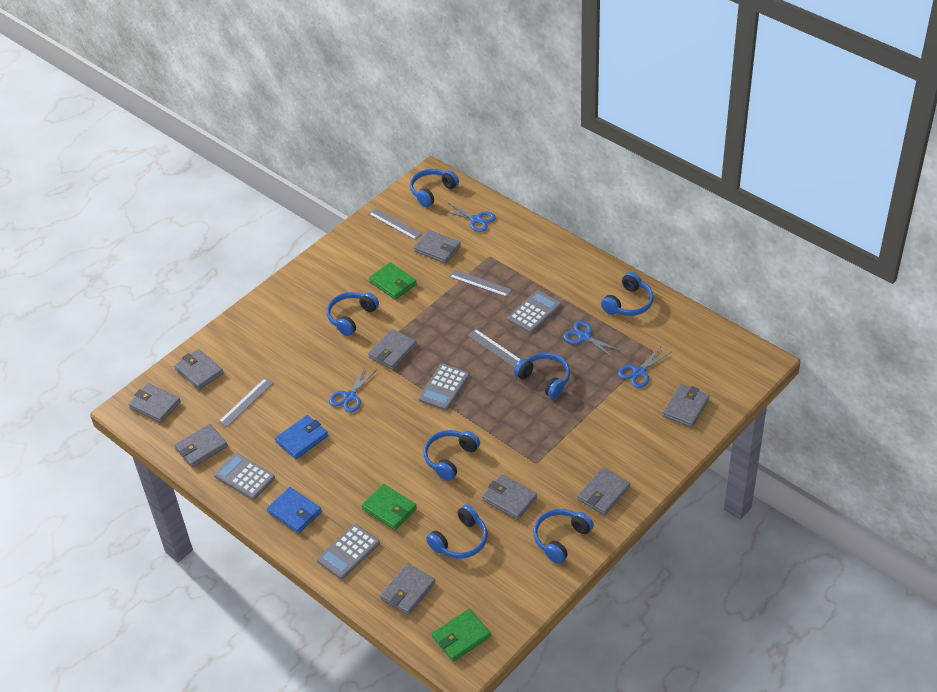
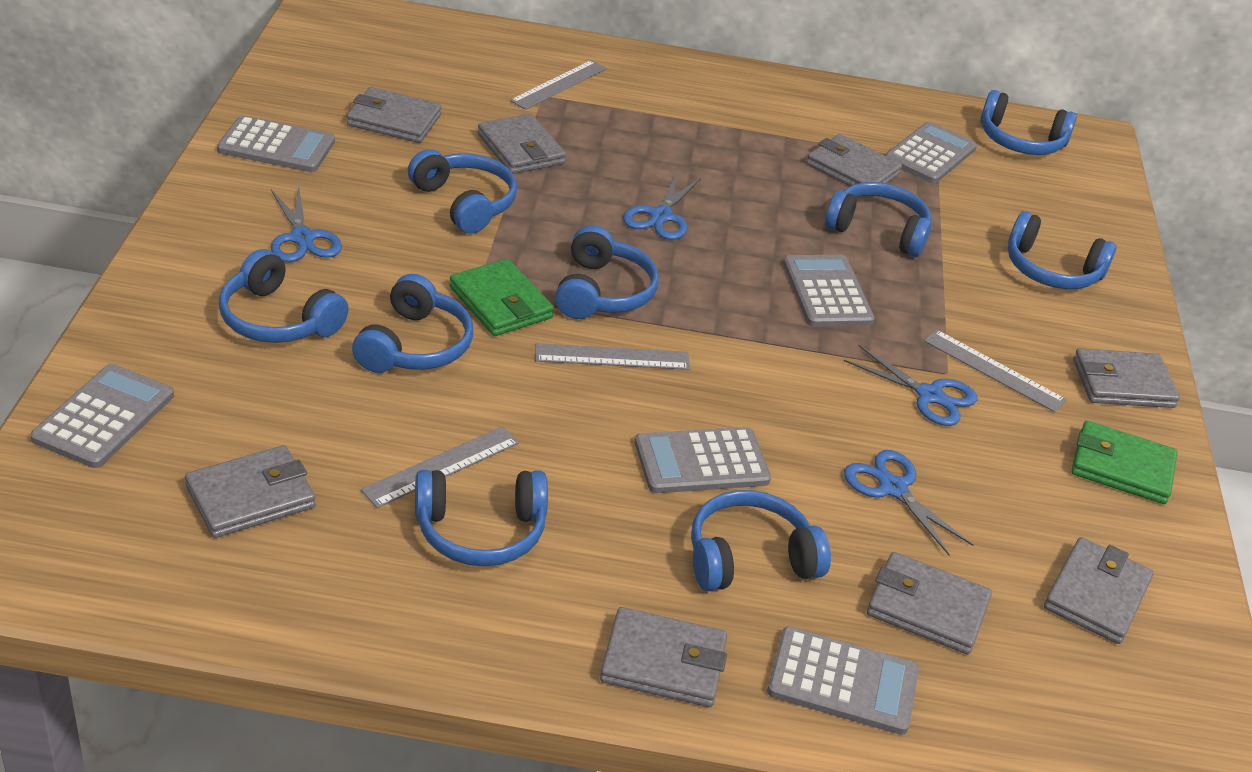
blue headphones: [327,292,379,336] [410,169,459,207] [423,430,480,481] [426,504,488,559] [514,353,570,399] [533,509,594,564] [601,272,654,316] = 7 -> [219,249,349,343] [352,274,473,373] [408,149,517,234] [415,470,548,566] [555,225,659,319] [691,490,831,591] [825,182,931,257] [980,90,1077,155] [1008,211,1116,289] = 9
blue wallet: [267,487,322,533] [275,415,328,459] = 2 -> none = 0
green wallet: [362,484,417,530] [369,262,417,300] [432,609,491,662] = 3 -> [449,259,554,336] [1071,421,1177,504] = 2
grey calculator: [214,453,275,500] [317,524,380,579] [418,364,469,410] [508,290,561,333] = 4 -> [30,364,174,468] [217,115,335,172] [635,427,771,493] [767,626,919,735] [783,255,875,327] [885,122,977,183] = 6
grey wallet: [128,383,181,423] [174,349,224,390] [174,424,228,468] [368,329,417,370] [380,563,436,615] [414,230,461,264] [482,474,537,520] [577,468,630,515] [663,384,710,427] = 9 -> [185,445,316,538] [347,87,442,143] [478,114,566,174] [600,607,727,707] [806,134,902,186] [867,552,992,655] [1044,537,1154,644] [1073,348,1180,408] = 8

